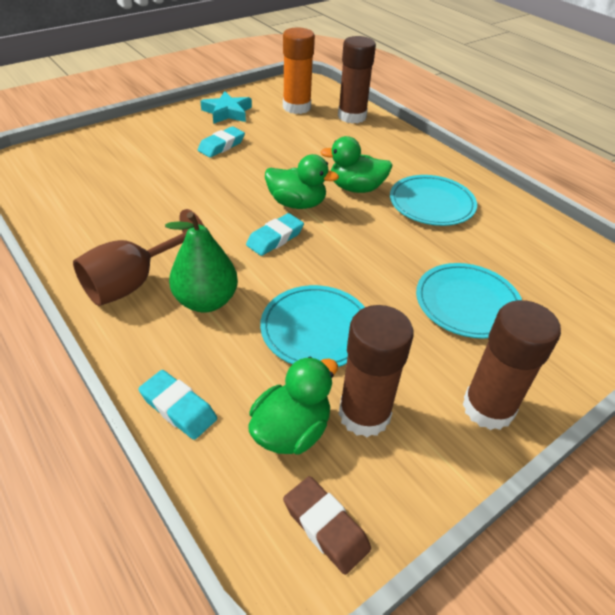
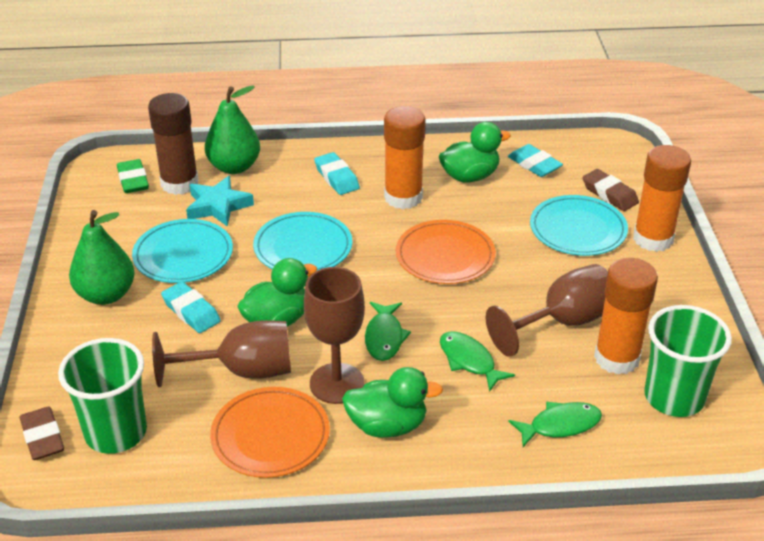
brown eraser: [283,476,371,575] = 1 -> [19,407,64,460] [583,169,639,211] = 2
brown glue stick: [338,36,376,124] [338,305,414,437] [462,300,561,430] = 3 -> [148,93,199,195] = 1
brown goblet: [73,209,204,306] = 1 -> [152,320,291,387] [304,267,365,404] [486,264,608,357] = 3
green cup: none = 0 -> [58,338,147,454] [644,305,732,417] = 2
green eraser: none = 0 -> [117,159,149,193] = 1
green fish: none = 0 -> [365,302,411,361] [440,331,515,391] [508,401,602,447] = 3
green pear: [165,212,238,312] = 1 -> [69,210,135,305] [205,85,260,174] = 2
orange glue stick: [283,27,315,114] = 1 -> [384,106,425,209] [594,258,658,375] [633,145,691,252] = 3
orange plate: none = 0 -> [210,387,330,478] [396,220,496,284] = 2

